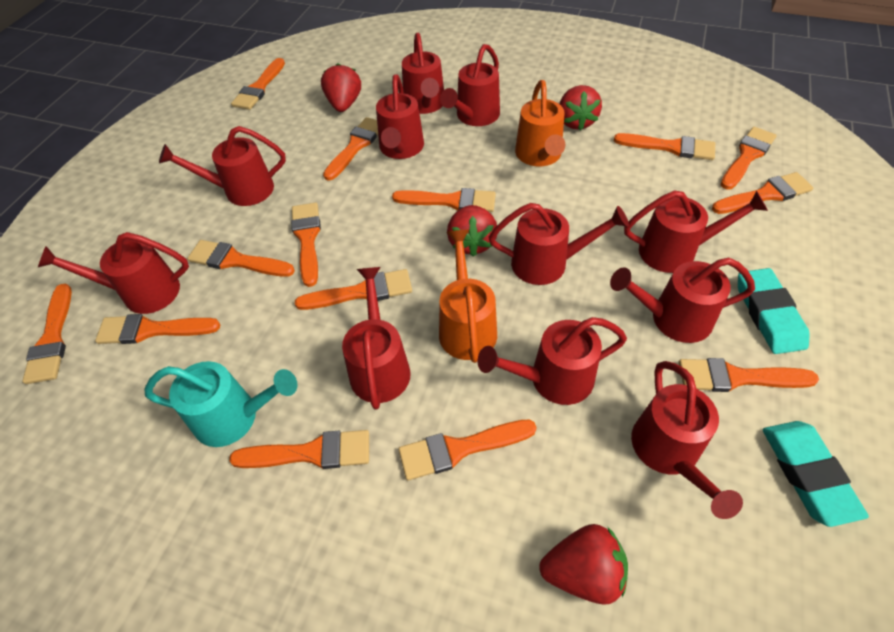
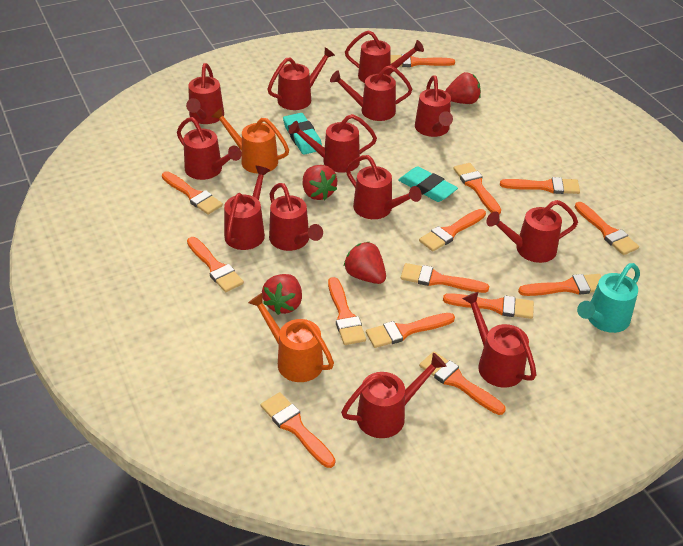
red watering can: [38,232,189,314] [159,126,286,206] [342,267,410,410] [376,74,424,159] [402,33,444,114] [440,44,500,126] [478,317,627,405] [489,203,629,285] [610,257,755,343] [624,190,768,273] [631,361,743,519] = 11 -> [177,117,242,180] [186,63,224,124] [224,166,270,250] [267,47,335,110] [269,183,323,251] [288,114,377,173] [330,65,412,121] [341,353,446,438] [345,30,424,83] [346,155,422,219] [415,75,453,137] [462,292,537,387] [486,200,578,263] = 13

